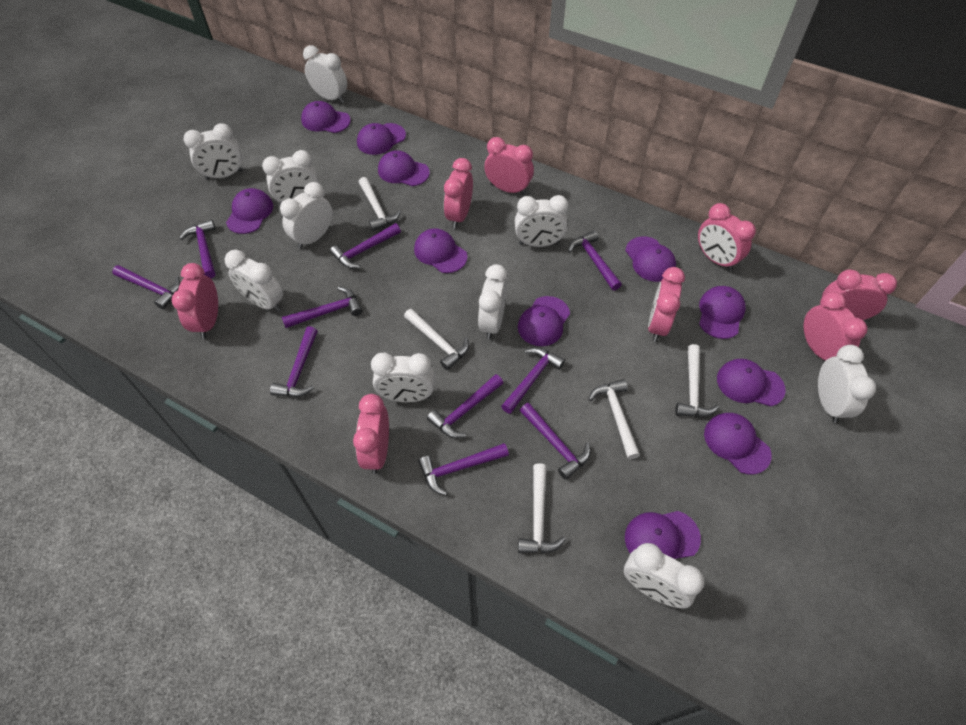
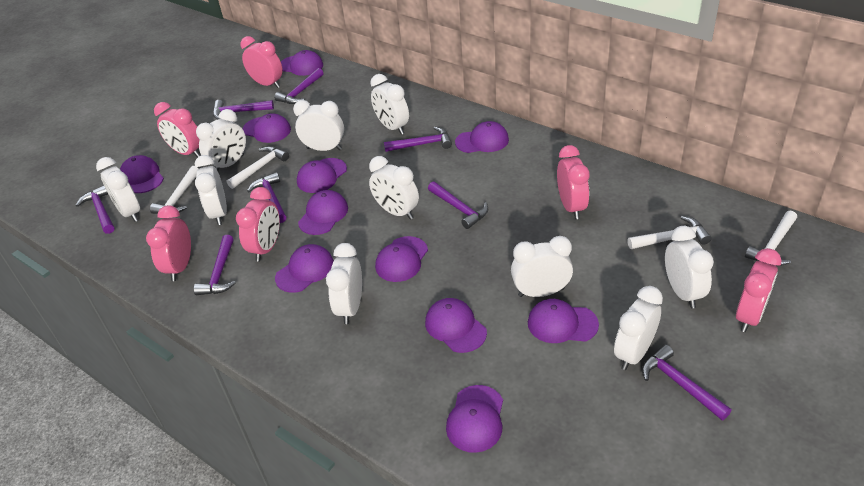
pink clock: [172,263,218,339] [353,394,389,474] [444,158,473,229] [484,137,534,195] [648,267,685,342] [698,203,756,271] [803,291,868,360] [822,269,897,320] = 8 -> [146,205,191,281] [154,102,201,157] [236,187,280,262] [240,36,283,88] [557,145,590,219] [736,248,782,332] = 6
purple hammer: [112,265,181,309] [179,219,216,278] [270,326,318,397] [282,287,362,328] [330,223,401,269] [418,443,509,495] [427,374,503,438] [501,347,565,414] [520,403,591,480] [568,231,622,291] = 10 -> [76,185,114,234] [194,235,236,295] [213,100,274,119] [247,172,286,223] [274,68,324,104] [384,127,452,152] [428,181,488,229] [642,344,732,420] = 8
white hammer: [358,177,401,231] [404,309,469,370] [518,463,566,554] [588,379,640,460] [675,344,719,417] = 5 -> [150,166,199,214] [227,146,289,189] [627,216,712,249] [745,211,797,266] = 4

